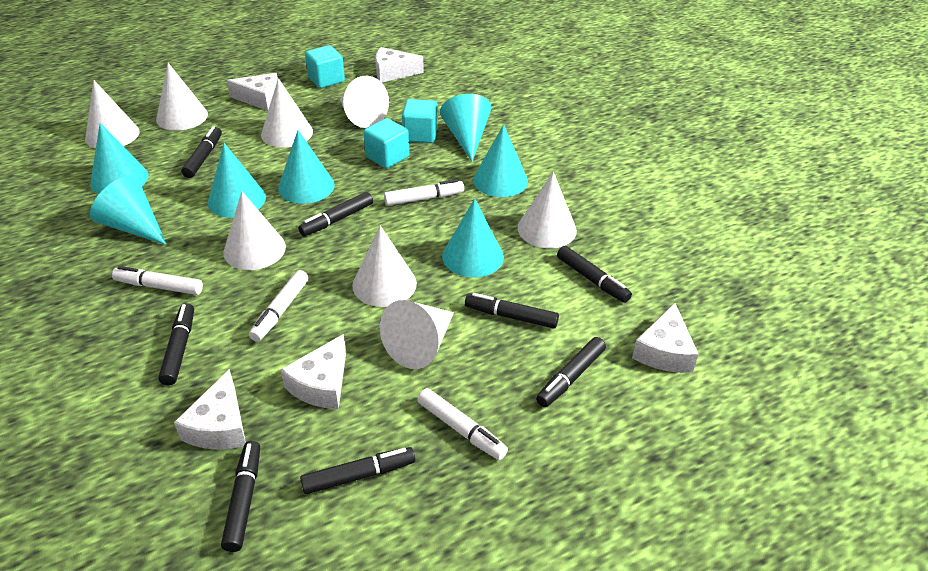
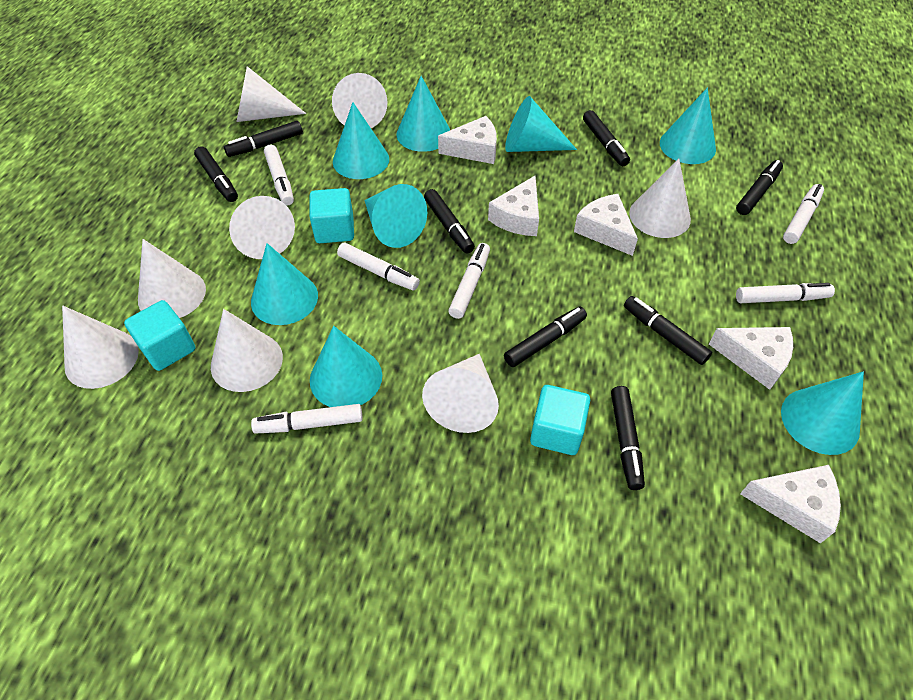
turquoise cone: [90,123,149,194] [90,176,167,245] [208,143,266,218] [278,130,335,204] [440,94,491,162] [442,198,504,278] [473,124,528,197] = 7 -> [251,243,318,325] [310,326,382,407] [333,102,389,179] [364,184,427,248] [396,76,450,152] [505,96,577,152] [660,88,716,164] [781,371,864,455] = 8
white marker: [112,266,203,295] [249,270,309,342] [384,179,464,206] [418,388,508,460] = 4 -> [251,404,363,434] [264,145,294,205] [337,243,420,291] [448,243,490,319] [736,283,835,303] [783,184,824,244] = 6

